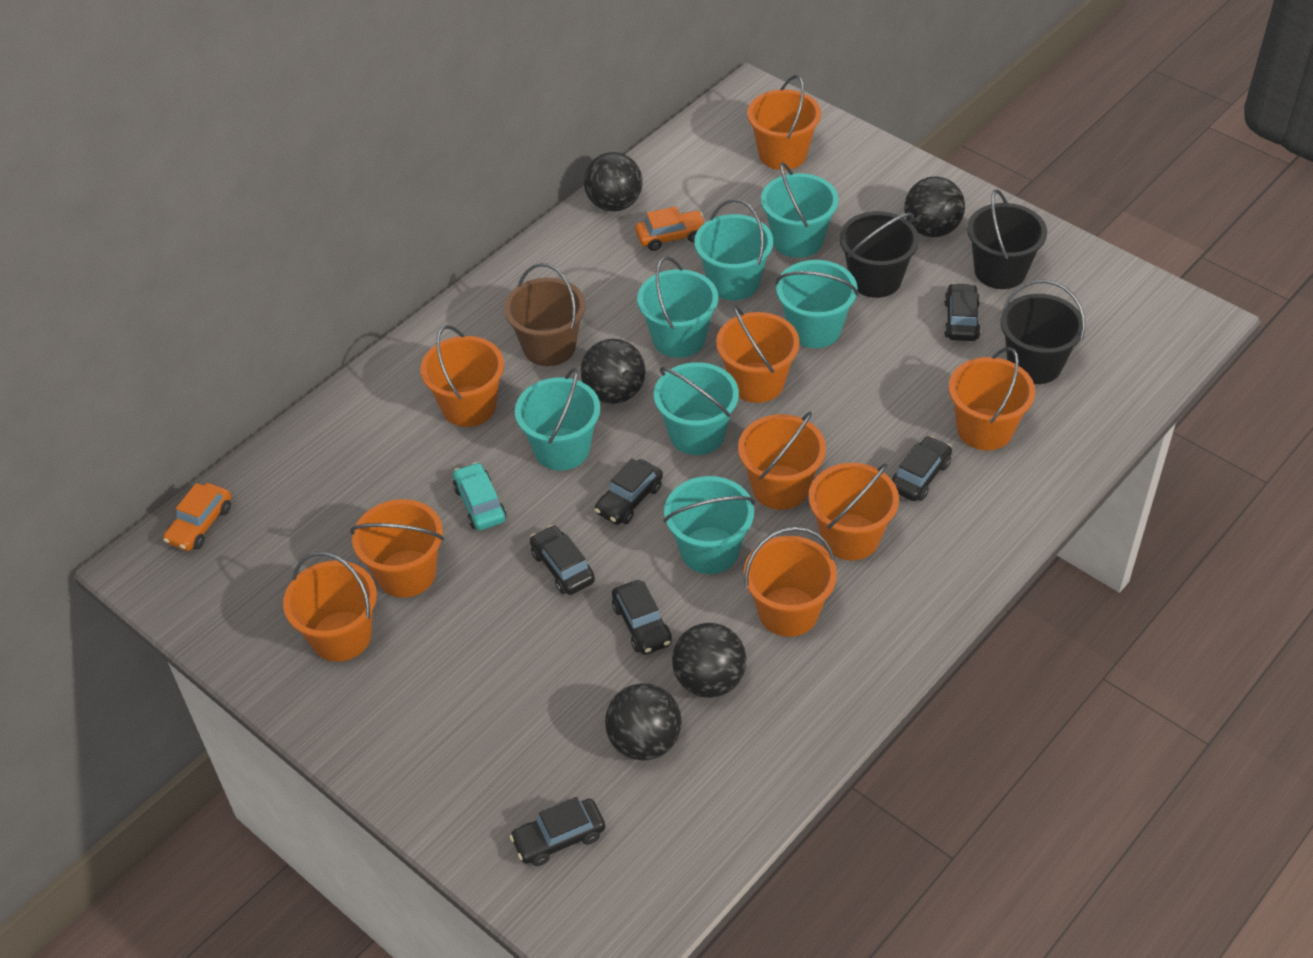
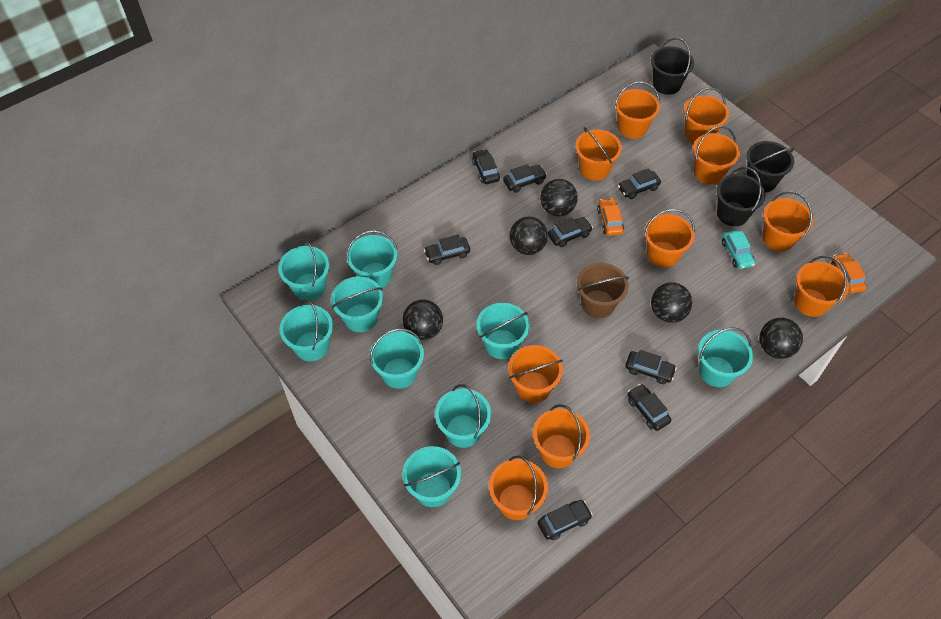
black car: [510,797,605,866] [530,525,595,595] [595,458,663,525] [612,580,672,655] [892,436,952,501] [944,283,981,341] = 6 -> [424,234,470,265] [472,149,500,184] [503,164,547,193] [538,500,593,540] [548,217,593,247] [618,168,661,199] [625,350,677,384] [628,384,671,431] = 8
orange bucket: [283,552,377,662] [350,499,444,598] [421,325,504,427] [716,305,800,403] [738,412,826,510] [744,526,837,637] [747,75,821,170] [809,463,899,560] [948,347,1035,450] = 9 -> [489,456,548,520] [508,345,563,403] [533,404,590,468] [575,127,622,180] [615,81,660,139] [644,209,695,268] [683,87,729,144] [693,126,740,184] [762,191,814,251] [794,256,849,317] = 10
turquoise bucket: [515,368,600,471] [637,256,718,358] [654,362,739,455] [663,476,755,574] [694,199,773,300] [761,162,839,258] [775,260,859,348] = 7 -> [278,240,330,301] [280,300,333,361] [331,276,383,332] [346,230,397,288] [370,328,424,389] [402,446,461,507] [435,384,491,448] [477,303,530,359] [698,328,753,387] = 9

